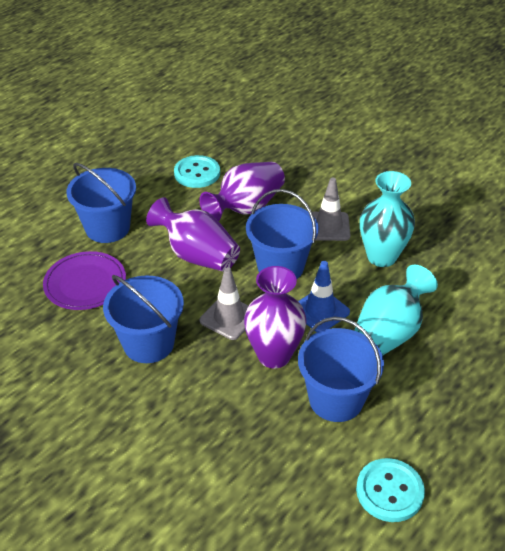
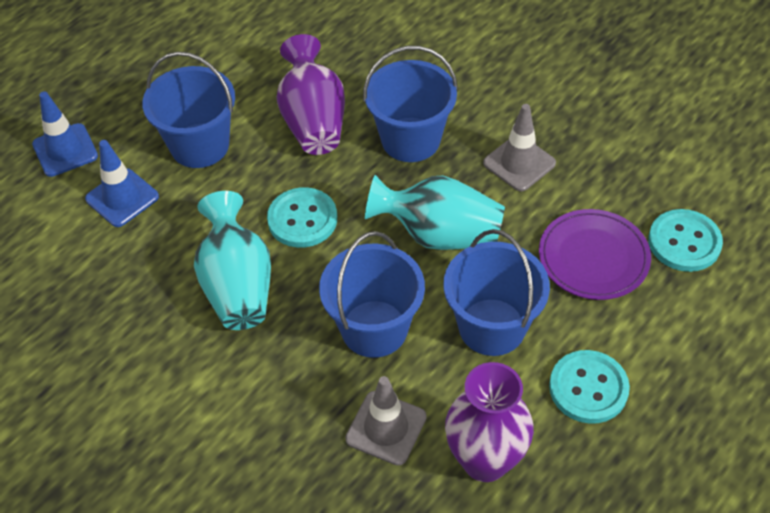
blue traffic cone: [298,261,350,332] = 1 -> [32,91,98,177] [85,140,159,227] = 2
purple vase: [146,197,240,272] [199,162,285,221] [244,266,307,369] = 3 -> [277,34,345,155] [445,362,534,482] = 2
turquoise button: [174,155,220,188] [356,458,425,522] = 2 -> [267,187,337,248] [549,350,630,424] [648,209,723,272] = 3

